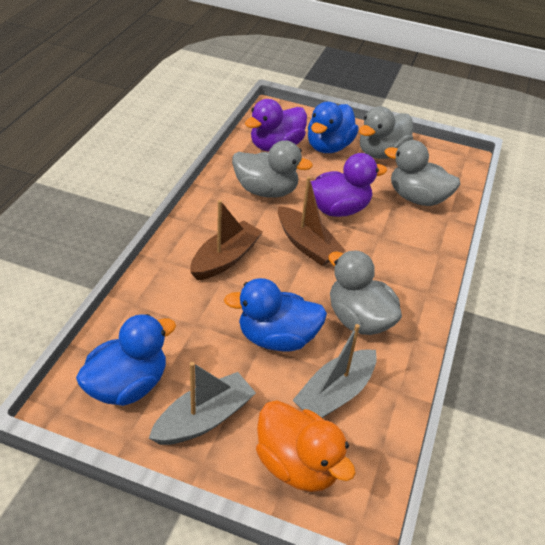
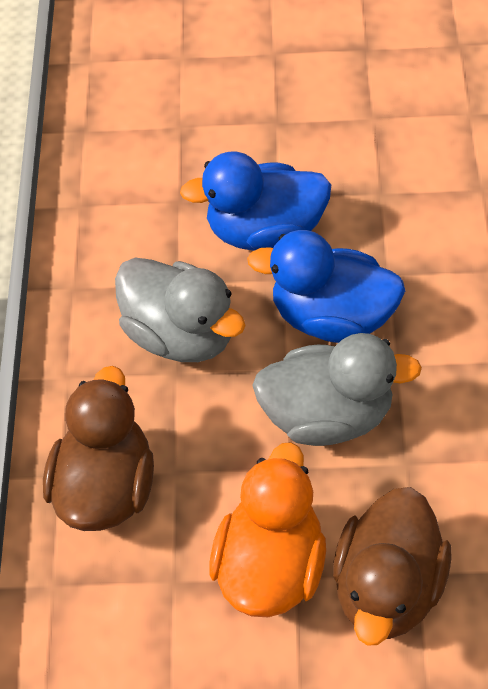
blue duck: [76,314,176,406] [224,278,327,352] [308,102,359,153] = 3 -> [180,152,331,251] [247,230,405,343] = 2
brown boat: [190,200,263,280] [278,176,345,266] = 2 -> none = 0
brown duck: none = 0 -> [43,366,154,531] [333,487,452,646] = 2
grey boat: [149,362,256,445] [293,324,377,418] = 2 -> none = 0
grey duck: [232,140,313,198] [329,250,402,335] [359,106,413,159] [385,140,460,206] = 4 -> [115,257,246,362] [252,333,422,446] = 2
purple duck: [245,99,307,152] [310,153,387,217] = 2 -> none = 0

